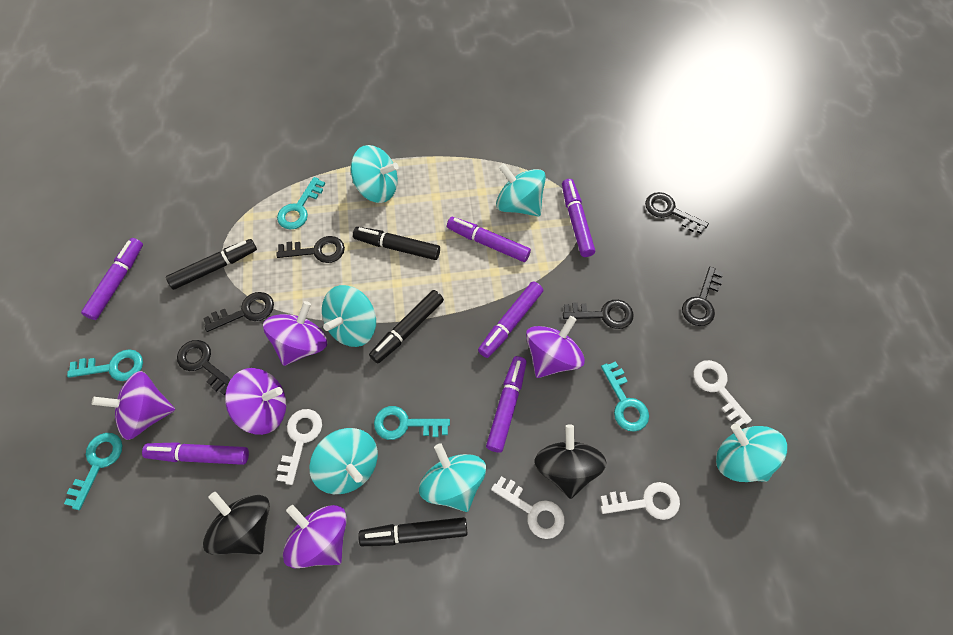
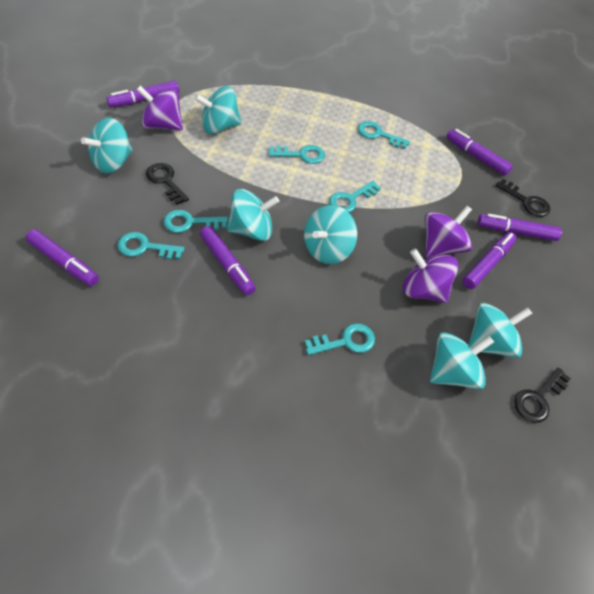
black key: [177,340,231,395] [203,292,274,332] [277,236,345,263] [563,300,633,329] [645,192,709,234] [682,267,723,326] = 6 -> [146,163,189,205] [496,179,550,217] [514,368,571,423] = 3
black marker: [166,239,257,290] [353,227,440,260] [358,517,468,546] [369,290,444,363] = 4 -> none = 0
black spinning top: [203,492,270,555] [534,424,606,499] = 2 -> none = 0
purple spinning top: [92,371,175,440] [225,368,286,435] [263,301,327,366] [283,505,347,568] [526,316,585,378] = 5 -> [137,86,183,130] [403,248,459,303] [425,206,472,258] = 3
turquoise key: [64,433,123,510] [67,349,143,381] [277,177,325,230] [374,406,450,440] [601,361,649,432] = 5 -> [117,232,185,260] [163,210,228,233] [268,145,325,164] [305,323,375,355] [329,181,381,213] [358,121,410,149] = 6
white key: [276,409,322,485] [491,476,564,539] [600,482,680,520] [693,360,752,426] = 4 -> none = 0

